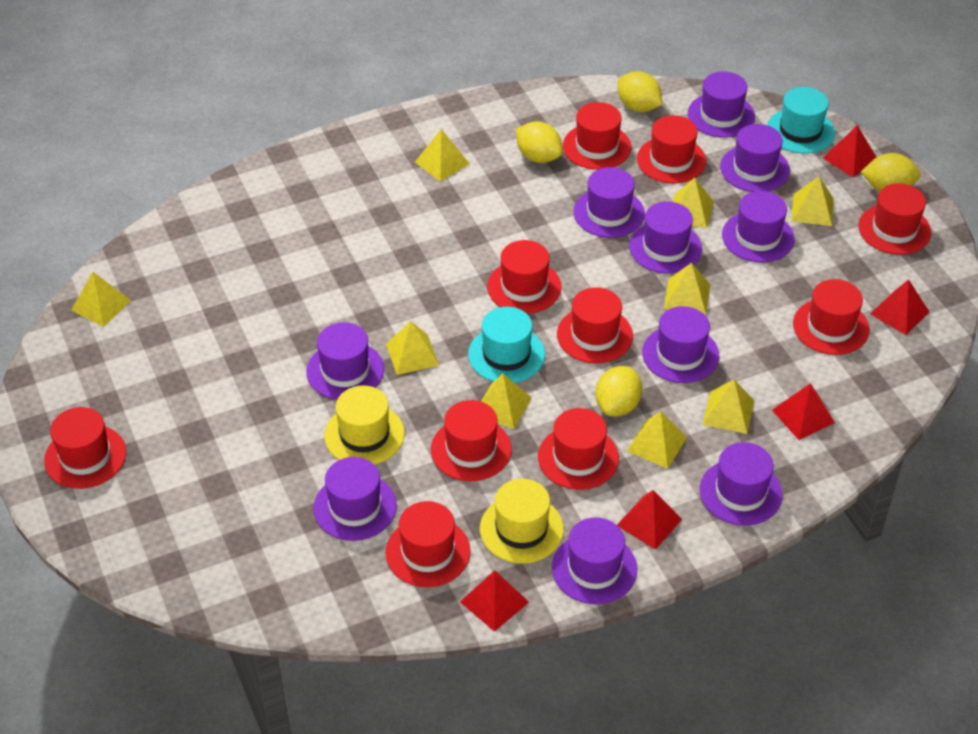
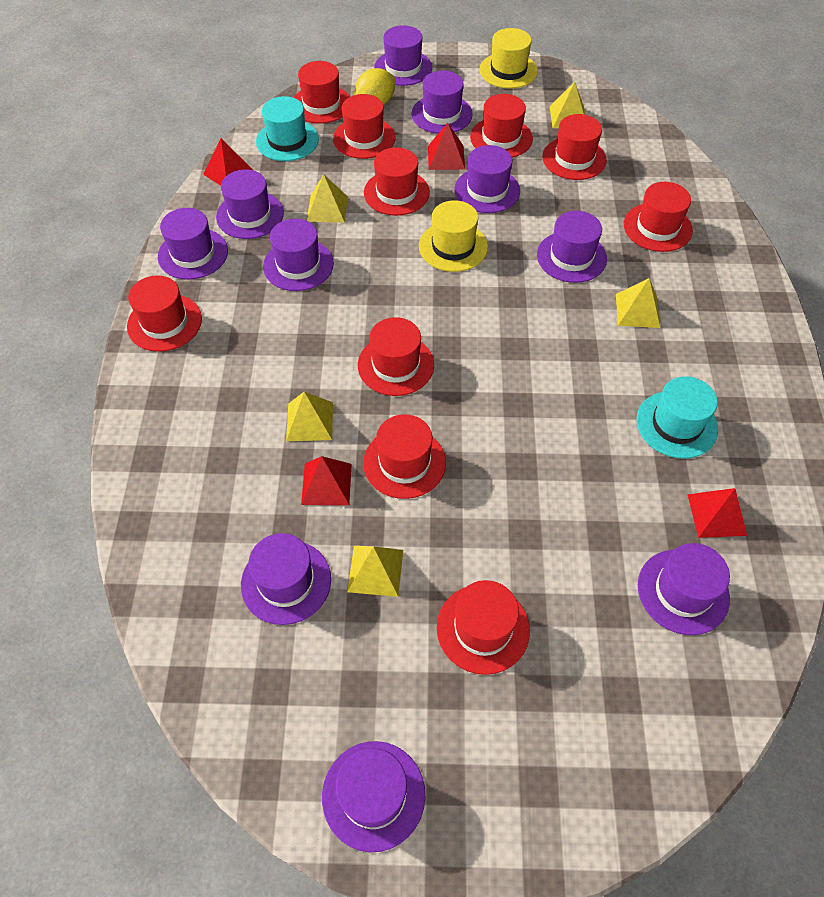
red pyramid: [460,570,529,632] [617,490,682,550] [772,383,835,440] [823,125,876,177] [870,279,929,335] = 5 -> [203,138,253,186] [301,456,352,505] [428,123,465,170] [687,488,747,538] = 4
yellow lemon: [516,121,563,163] [595,366,642,416] [618,71,662,112] [861,153,921,191] = 4 -> [354,68,396,105] = 1
yellow pyramid: [71,272,131,327] [386,321,439,375] [415,129,470,182] [481,373,532,429] [627,411,687,469] [664,263,710,314] [673,178,714,228] [702,380,754,434] [791,176,834,226] = 9 -> [286,392,333,441] [307,174,348,223] [347,546,403,597] [550,82,585,128] [616,278,660,328] = 5

